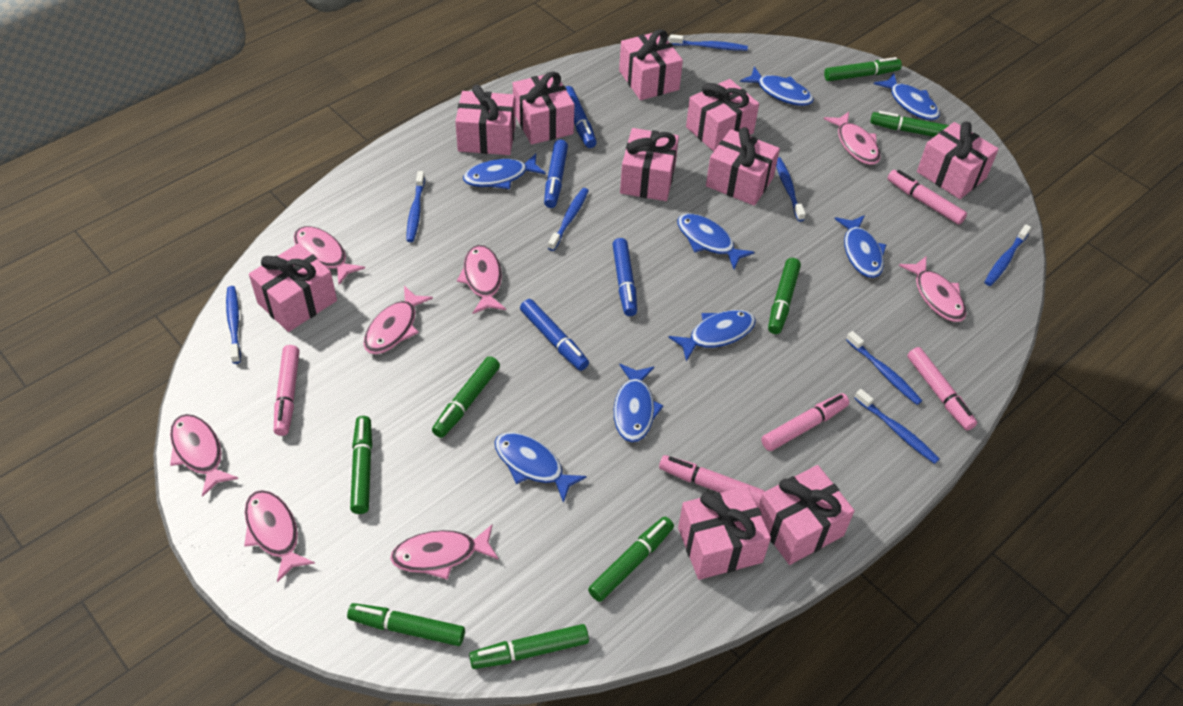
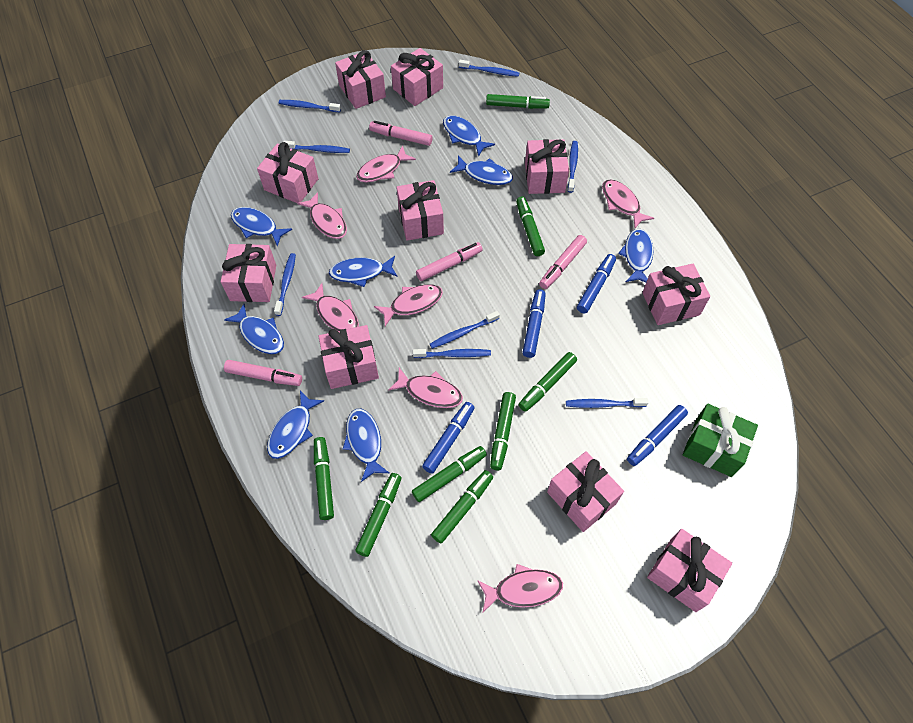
green gift: none = 0 -> [683,404,758,477] = 1
pink fish: [170,414,238,497] [244,490,315,582] [294,226,365,285] [364,286,433,354] [390,525,499,580] [457,245,506,314] [824,112,881,165] [899,257,966,322] = 8 -> [297,192,347,239] [302,283,359,331] [356,145,416,183] [374,284,443,326] [388,368,463,408] [477,564,563,612] [602,179,654,228] = 7
pink marker: [274,345,300,436] [659,455,765,507] [761,393,849,451] [887,170,967,225] [907,347,977,431] = 5 -> [224,360,302,386] [369,121,433,146] [416,242,483,281] [539,235,587,289] = 4

